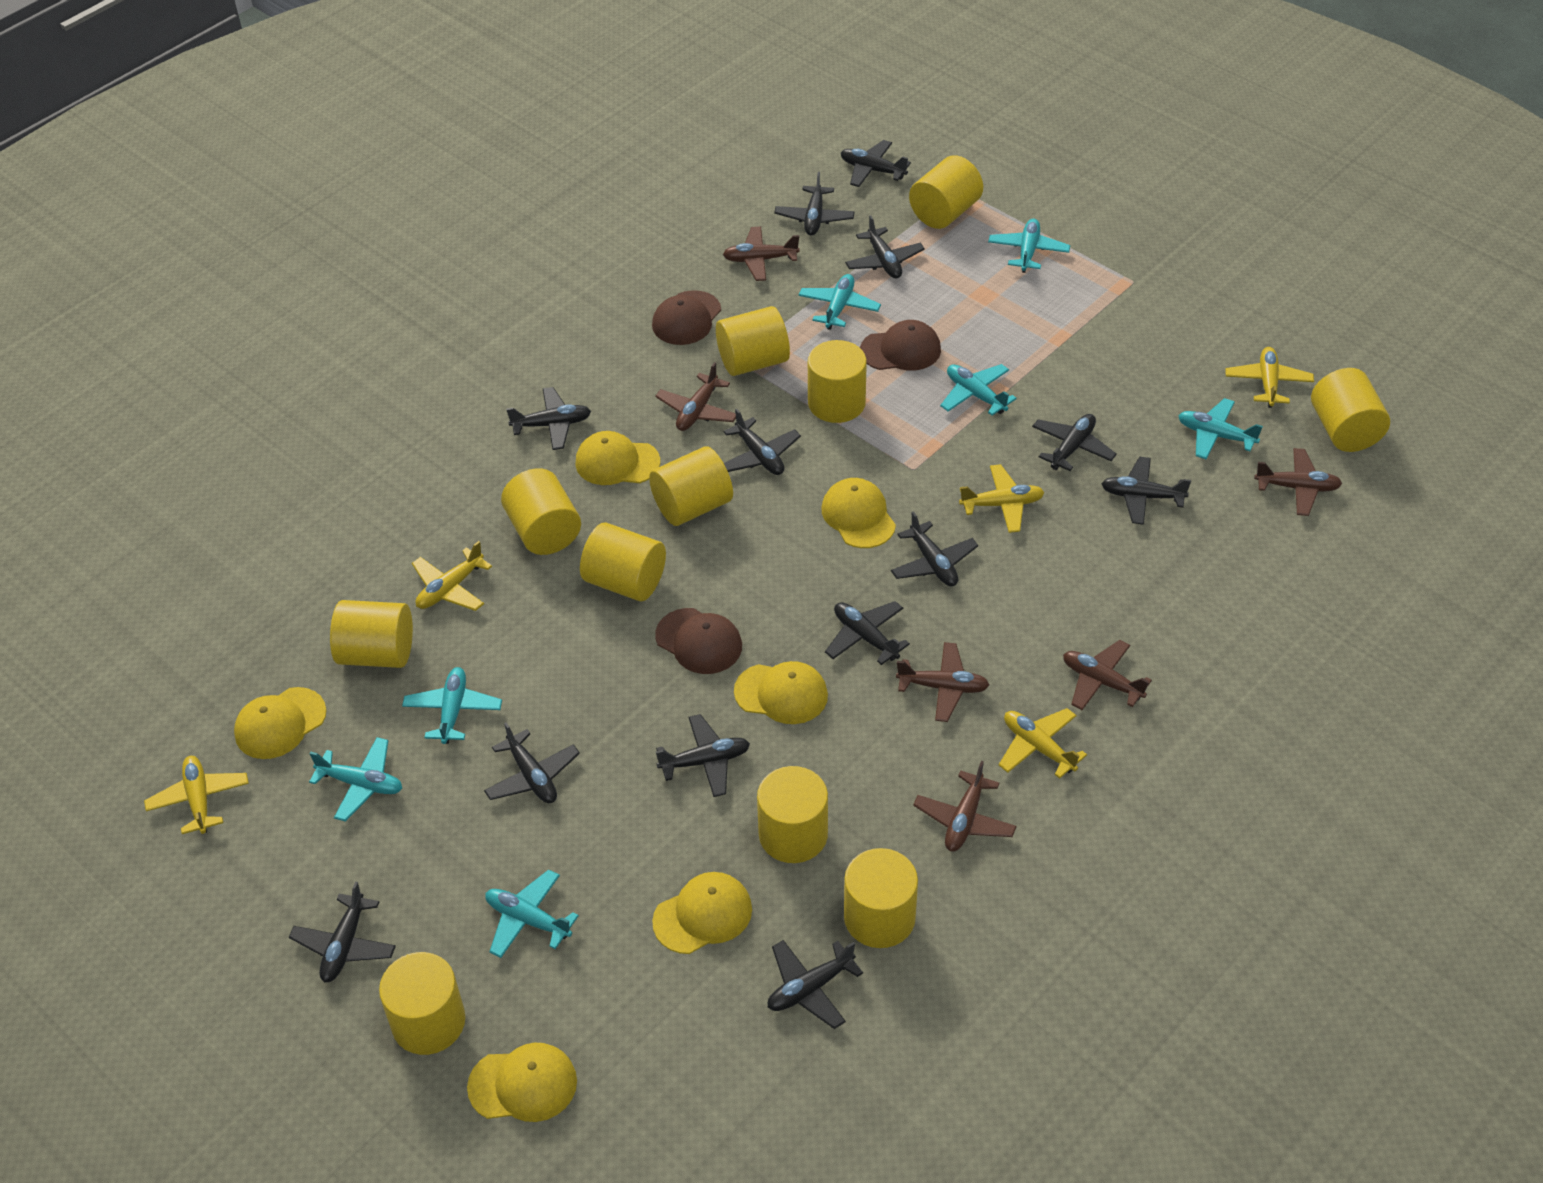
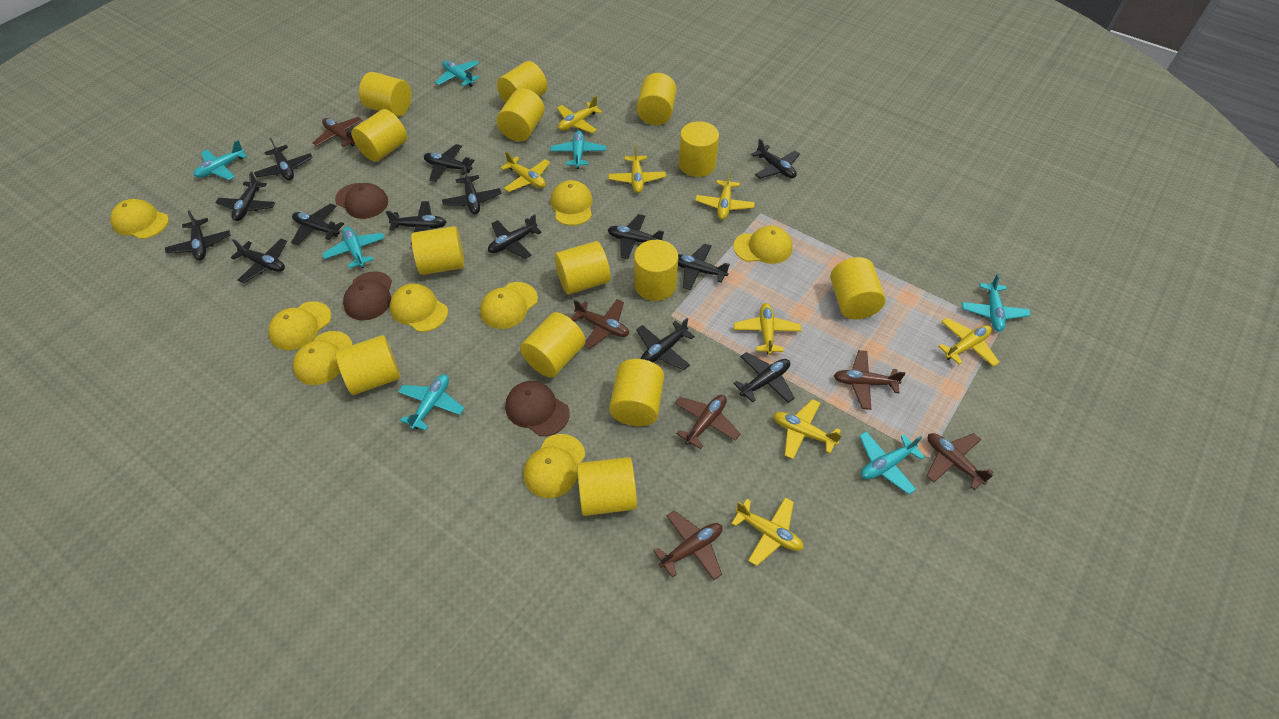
black plane: [289,882,396,983] [484,722,580,803] [506,387,591,450] [655,714,750,797] [724,409,801,475] [768,940,863,1029] [774,172,855,236] [825,601,910,665] [841,140,911,187] [845,215,925,279] [891,511,978,586] [1032,414,1117,471] [1102,457,1191,525] = 13 -> [165,210,231,260] [215,171,276,221] [231,238,287,283] [254,138,313,180] [291,203,344,246] [386,201,446,245] [424,144,475,182] [442,166,502,214] [488,214,542,259] [608,214,664,259] [636,318,695,370] [678,243,730,290] [733,352,795,403] [751,139,800,179] = 14
yellow cap: [234,687,326,759] [467,1043,577,1122] [575,431,660,485] [652,872,752,954] [734,661,828,724] [821,478,896,548] = 6 -> [110,199,169,239] [268,301,331,350] [293,331,352,385] [390,284,448,332] [480,282,538,329] [523,434,585,498] [551,180,593,226] [734,226,792,264] = 8
yellow cylinder: [330,600,413,668] [379,952,465,1055] [501,468,581,555] [580,522,666,601] [649,446,733,526] [716,306,790,376] [757,766,828,863] [808,340,867,423] [844,848,918,948] [909,155,983,229] [1311,368,1390,452] = 11 -> [335,335,400,395] [351,109,407,162] [359,72,411,117] [411,226,465,275] [497,61,547,103] [497,89,545,141] [520,312,585,378] [554,241,610,295] [577,457,637,516] [609,359,664,426] [634,240,678,301] [637,73,677,125] [679,121,719,177] [830,257,886,319] = 14
yellow plane: [144,756,249,834] [412,541,492,611] [959,464,1045,533] [999,708,1087,779] [1225,347,1314,408] = 5 -> [501,151,550,192] [557,96,603,133] [608,145,666,193] [695,171,755,220] [731,497,804,566] [734,303,801,355] [773,399,842,459] [938,318,1000,367] = 8

